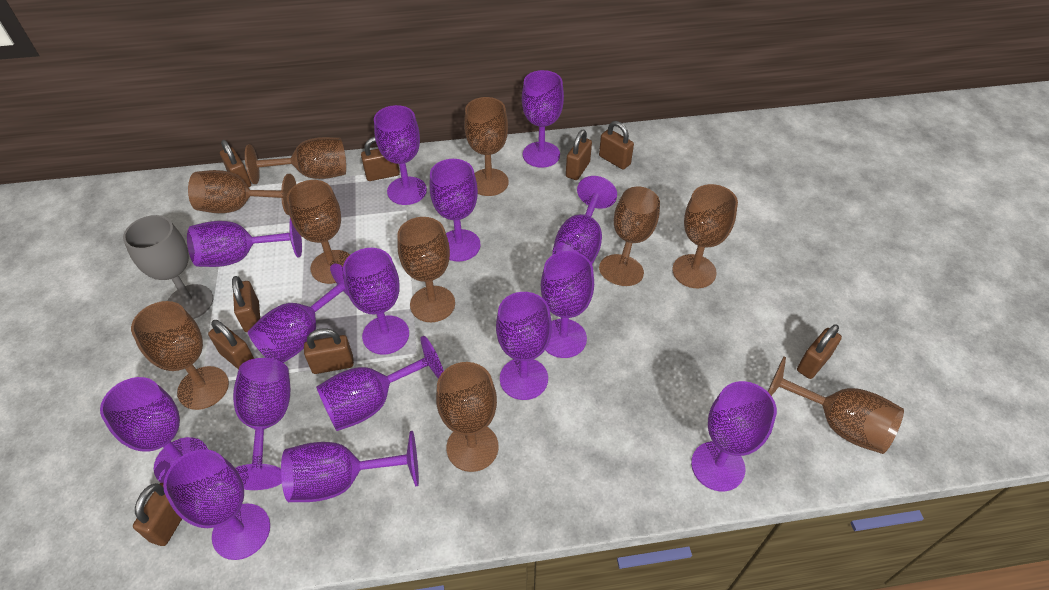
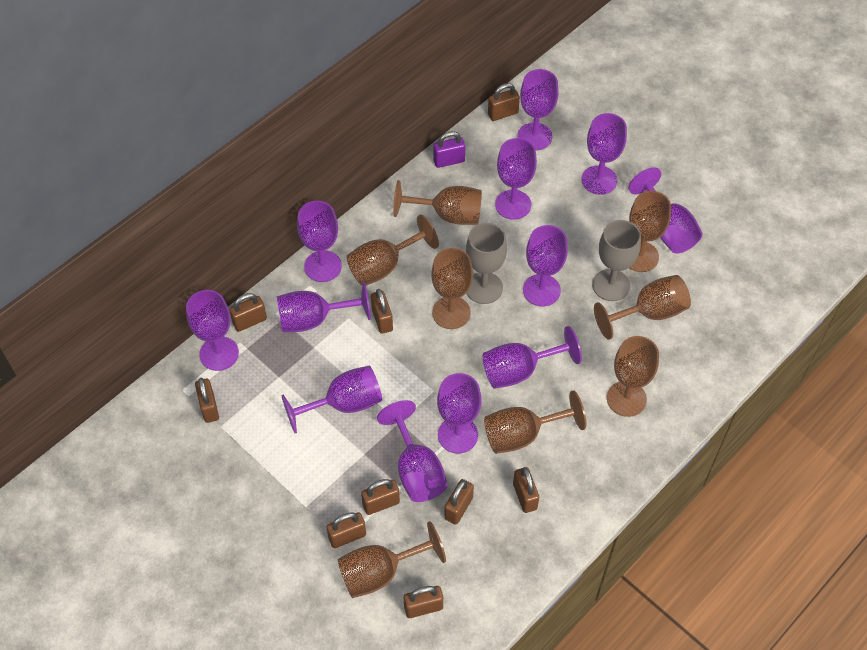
brown goblet: [131,301,229,410] [188,170,296,215] [245,137,346,184] [287,180,350,284] [397,217,455,322] [436,362,499,472] [464,97,509,196] [599,186,660,286] [672,184,738,288] [767,357,904,454] = 10 -> [338,521,446,598] [347,215,439,286] [393,180,482,225] [431,248,473,329] [484,390,586,454] [594,275,691,340] [607,336,659,417] [629,191,671,272] = 8
grey goblet: [123,215,213,319] = 1 -> [466,223,507,304] [592,220,641,301] = 2
purple goblet: [100,377,208,483] [163,449,270,560] [187,218,302,267] [233,358,290,490] [248,263,348,363] [281,431,419,502] [316,336,444,431] [343,248,409,355] [374,105,427,205] [429,159,481,262] [496,292,552,400] [522,70,564,168] [541,251,594,358] [552,176,617,264] [691,381,777,491] = 15 -> [186,290,239,371] [277,282,371,333] [281,365,382,433] [297,201,342,282] [377,400,448,502] [437,373,481,453] [483,326,582,389] [495,138,537,220] [517,69,558,150] [523,225,568,306] [581,113,627,195] [628,167,702,254] = 12
purple padlock: none = 0 -> [433,131,465,168] = 1

